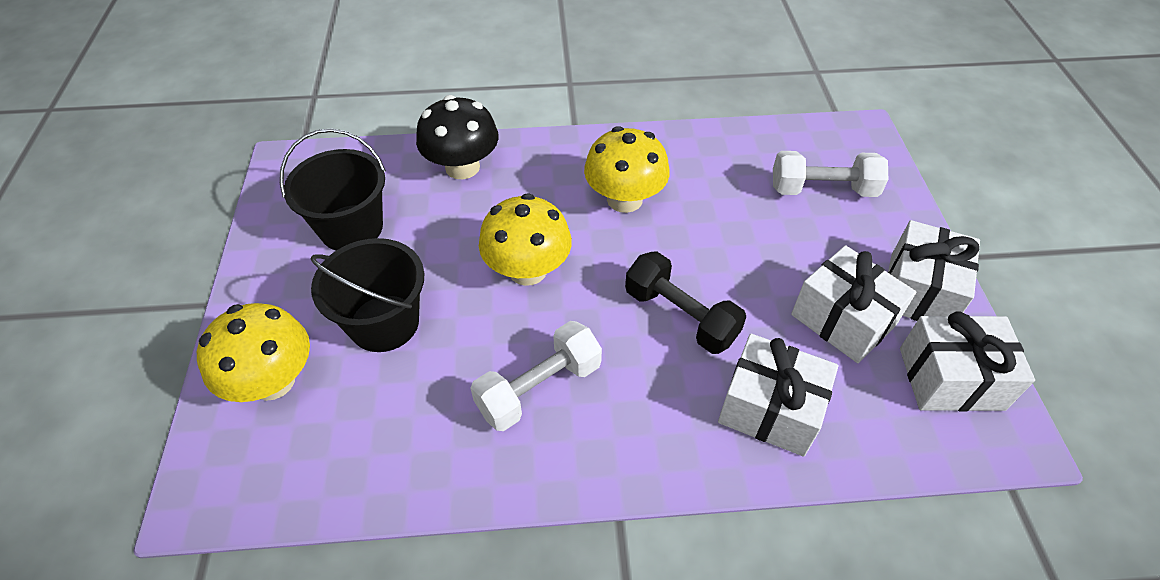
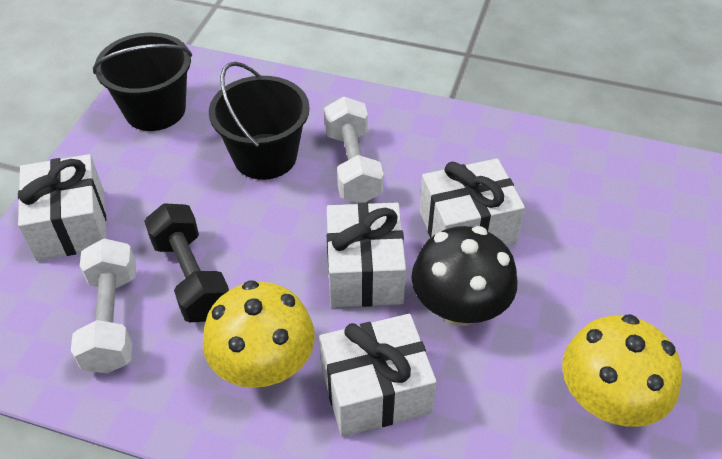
yellow mushroom: [197,303,310,402] [479,193,572,286] [584,126,670,213] = 3 -> [203,280,315,388] [562,314,682,427] = 2

